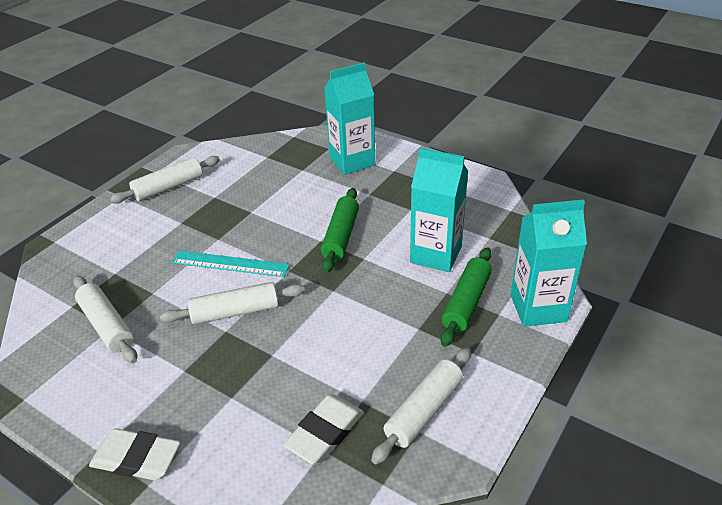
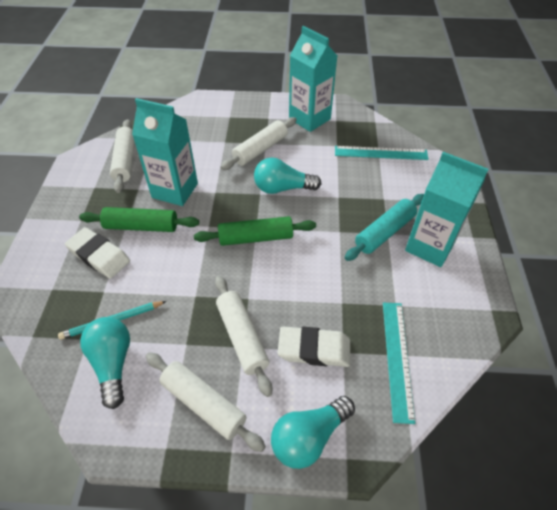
turquoise light bulb: none = 0 -> [80,317,130,409] [254,157,321,194] [271,396,355,469] = 3
turquoise pencil: none = 0 -> [58,301,167,340] = 1
turquoise rolling pin: none = 0 -> [344,194,424,261] = 1
turquoise ruler: [172,250,290,277] = 1 -> [335,146,429,160] [383,303,416,424] = 2

